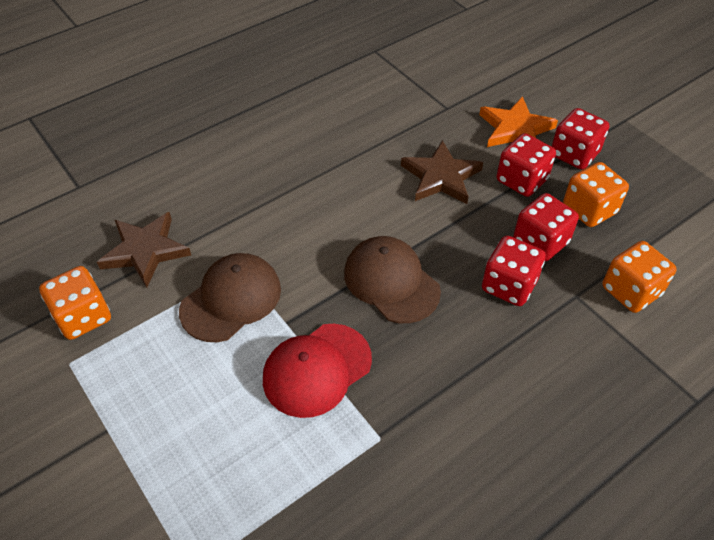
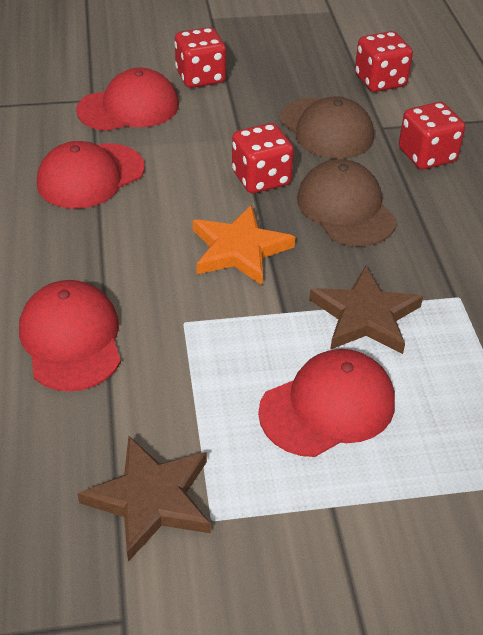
orange dice: [39,266,111,340] [563,162,629,227] [602,241,677,313] = 3 -> none = 0
red cap: [263,324,372,418] = 1 -> [19,280,121,391] [37,141,145,209] [76,68,179,131] [258,349,395,457] = 4

